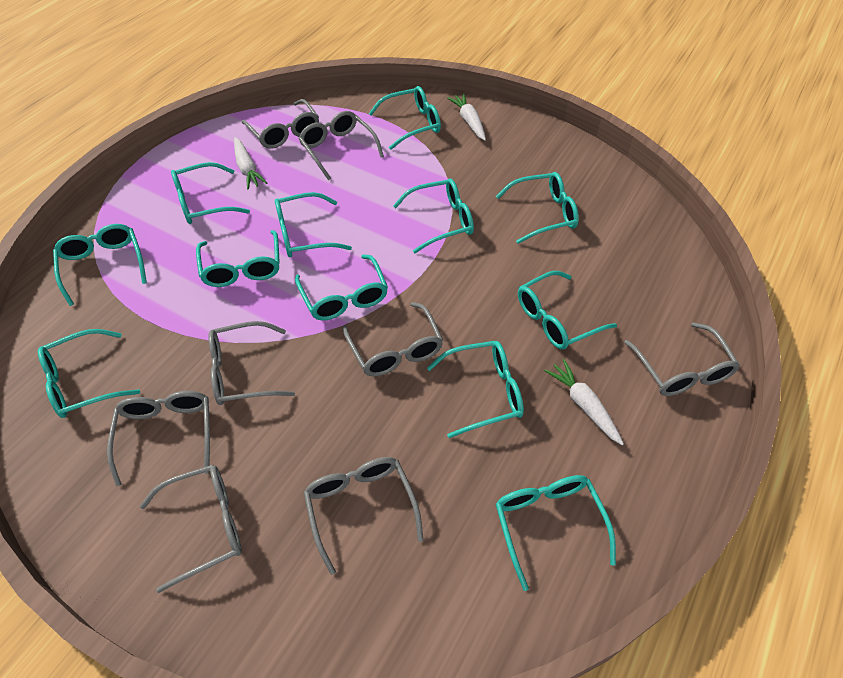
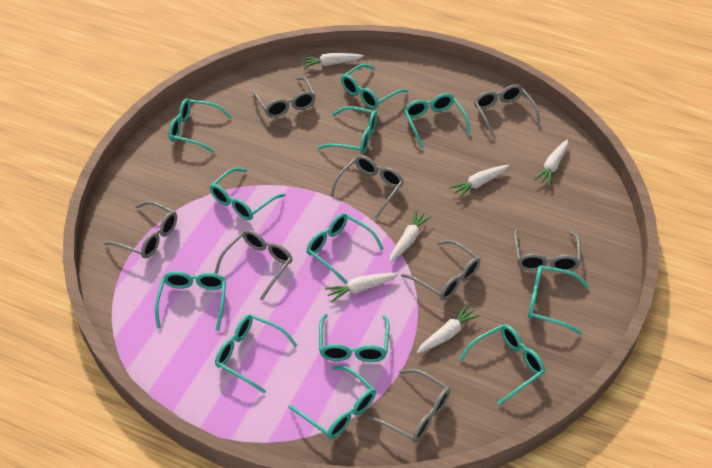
white carrot: [234,137,267,190] [447,93,486,141] [545,359,624,445] = 3 -> [301,53,364,68] [325,273,399,303] [389,210,432,263] [417,304,480,354] [449,165,510,198] [534,139,568,186] = 6

